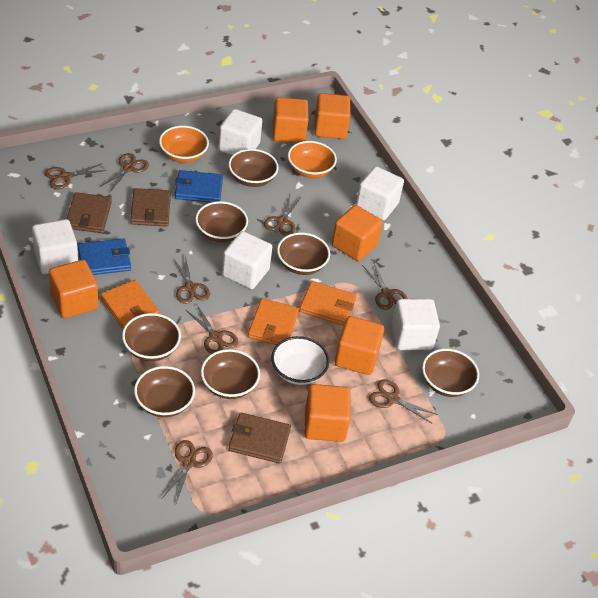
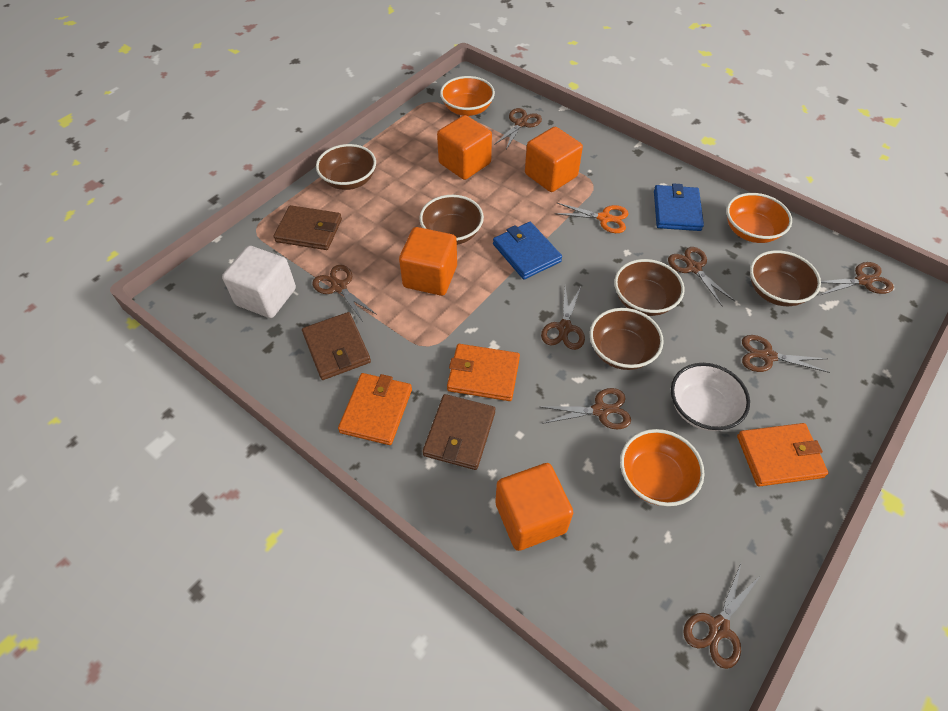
brown bowl: [122,313,181,361] [134,366,195,417] [195,201,248,243] [201,349,260,399] [228,149,279,187] [277,233,330,275] [422,349,479,397] = 7 -> [316,144,376,190] [420,195,484,245] [590,308,664,370] [614,259,685,316] [750,250,821,306] = 5
orange bowl: [159,126,209,163] [288,141,337,178] = 2 -> [440,76,495,116] [620,429,704,506] [726,193,792,243] = 3
orange cube: [49,260,98,318] [273,97,309,143] [305,384,351,442] [314,93,351,139] [332,205,383,261] [335,316,384,375] = 6 -> [399,227,457,296] [437,115,492,180] [495,463,573,551] [525,127,583,192] = 4
orange scissors: none = 0 -> [554,203,629,233] = 1
white cube: [32,219,78,274] [219,109,262,155] [222,231,272,289] [356,166,404,220] [392,299,440,350] = 5 -> [222,246,296,318] = 1

